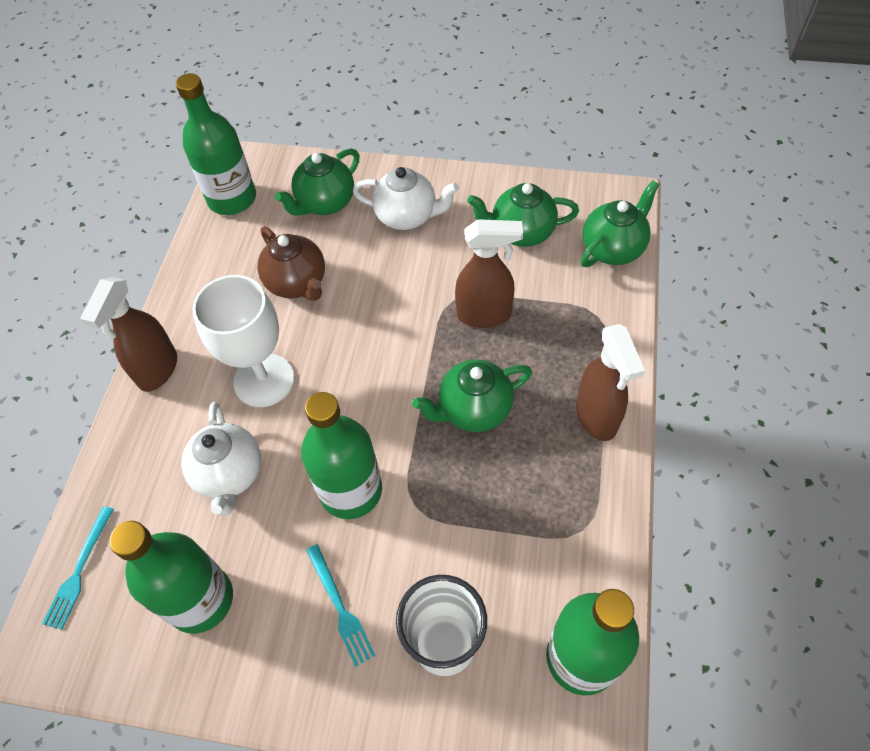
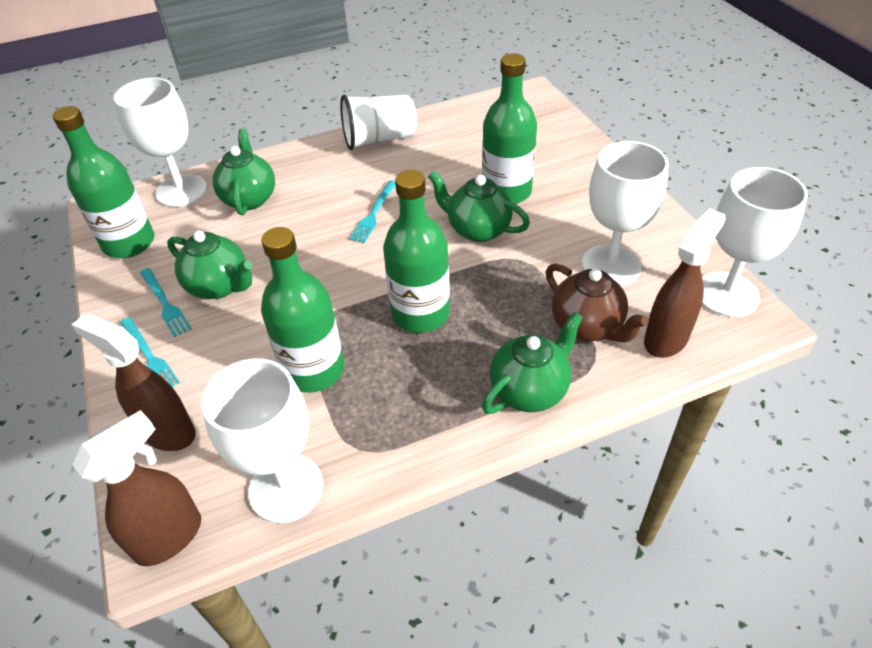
turquoise fork: [42,506,114,630] [306,544,376,667] = 2 -> [120,317,180,387] [140,268,192,337] [349,181,396,243] = 3
white goblet: [192,275,294,407] = 1 -> [114,78,207,207] [201,359,323,523] [582,141,669,286] [702,167,808,317] = 4
white teapot: [181,402,261,516] [353,167,459,230] = 2 -> none = 0

